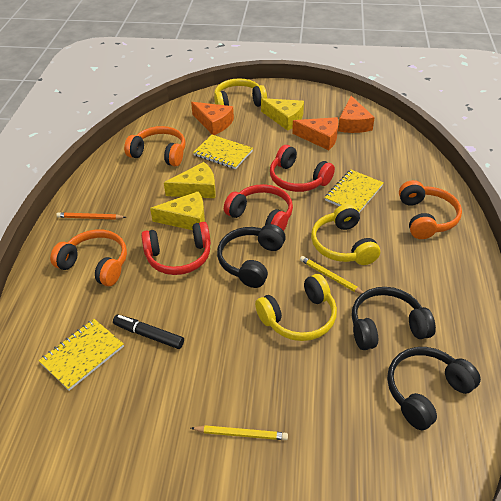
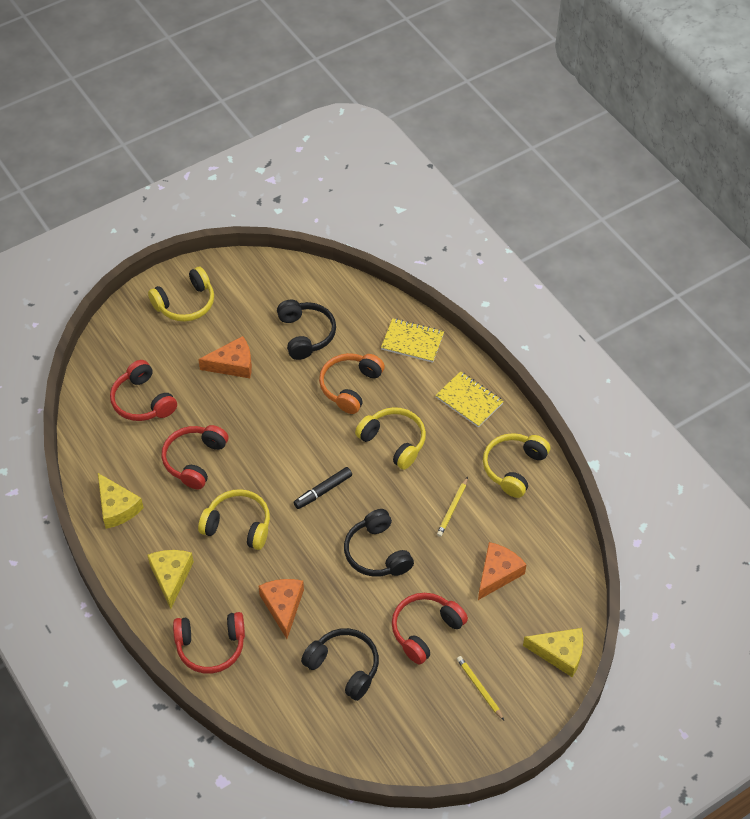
orange headphones: [50,229,127,286] [124,126,185,167] [399,180,462,239] = 3 -> [319,353,385,414] = 1
orange pencil: [56,212,126,220] = 1 -> none = 0
red headphones: [141,222,211,275] [224,184,293,231] [270,145,335,192] = 3 -> [110,360,177,421] [161,425,228,489] [173,612,245,674] [392,593,468,664] = 4
yellow headphones: [214,78,267,107] [255,274,337,341] [311,204,380,265] = 3 -> [148,267,214,322] [198,489,270,550] [355,407,426,470] [483,433,550,498] = 4
yellow notebook: [39,319,124,391] [193,135,253,169] [325,170,384,213] = 3 -> [381,318,444,363] [435,371,504,428] = 2

